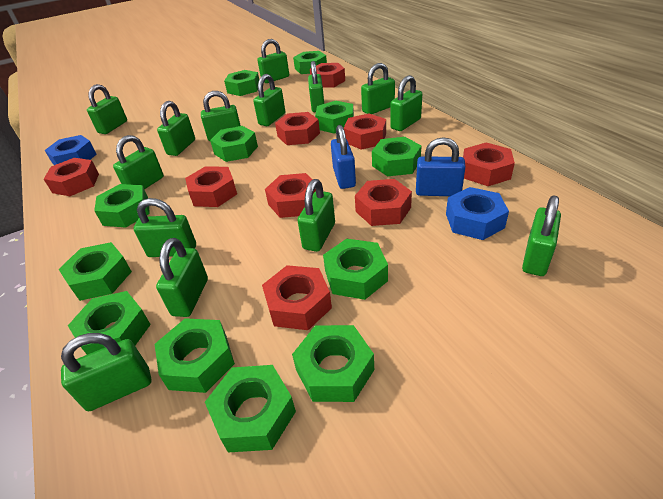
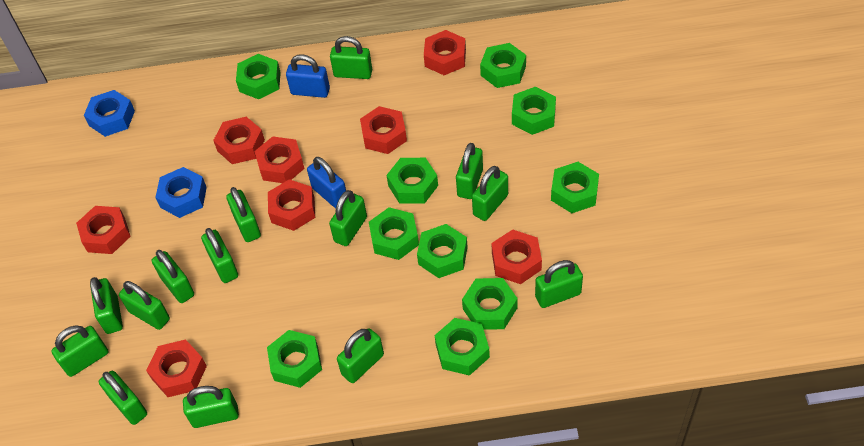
green nut: [58,242,132,301] [68,291,151,355] [94,184,149,228] [155,318,235,393] [205,365,296,452] [210,126,258,162] [224,70,259,96] [292,325,374,402] [293,51,327,74] [315,101,354,134] [323,239,388,300] [372,137,421,177] = 12 -> [236,54,281,100] [267,330,322,388] [369,207,419,260] [387,158,438,204] [417,224,468,278] [435,318,490,376] [462,278,518,330] [480,43,526,88] [512,87,556,135] [551,162,599,213] = 10
red nut: [44,158,99,196] [185,166,237,207] [262,265,332,330] [265,173,316,218] [275,112,320,145] [310,63,345,88] [344,114,386,150] [355,179,412,226] [463,142,515,186] = 9 -> [76,206,131,254] [146,339,207,397] [213,117,265,164] [254,136,305,183] [268,179,315,231] [360,106,407,154] [424,30,466,75] [492,229,542,284] = 8

